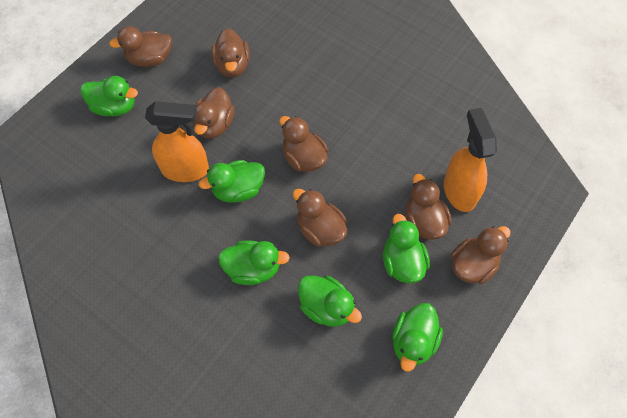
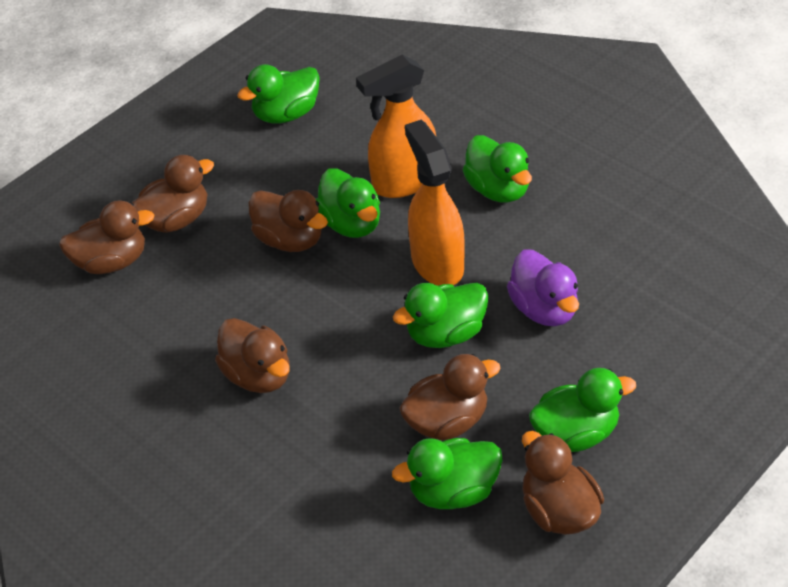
brown duck: [109,26,172,67] [194,87,235,139] [211,28,250,77] [280,116,328,172] [293,189,347,246] [405,174,452,240] [451,226,511,284] = 7 -> [59,201,155,274] [132,155,214,233] [215,318,290,393] [248,190,328,252] [400,354,501,440] [522,431,604,535] = 6
purple duck: none = 0 -> [507,250,579,326] = 1

